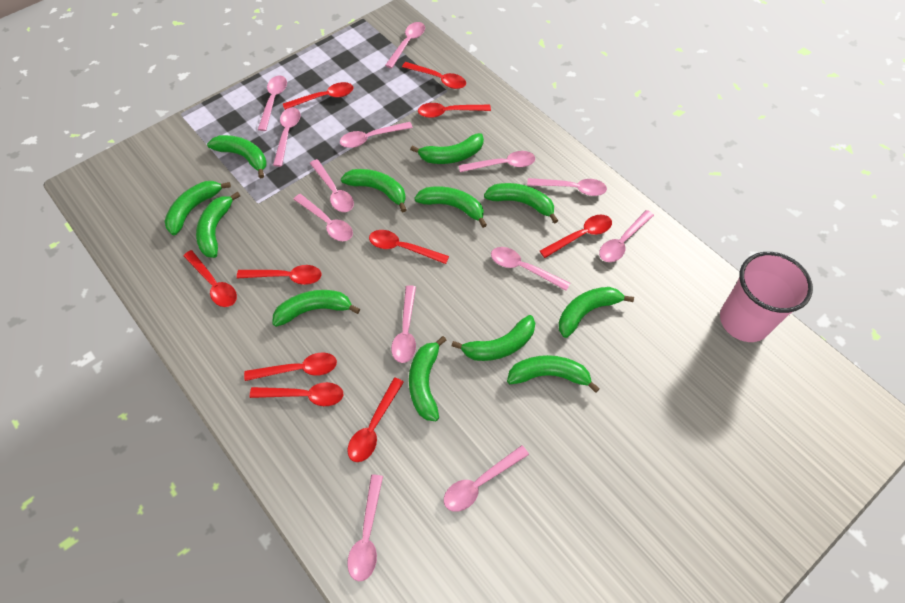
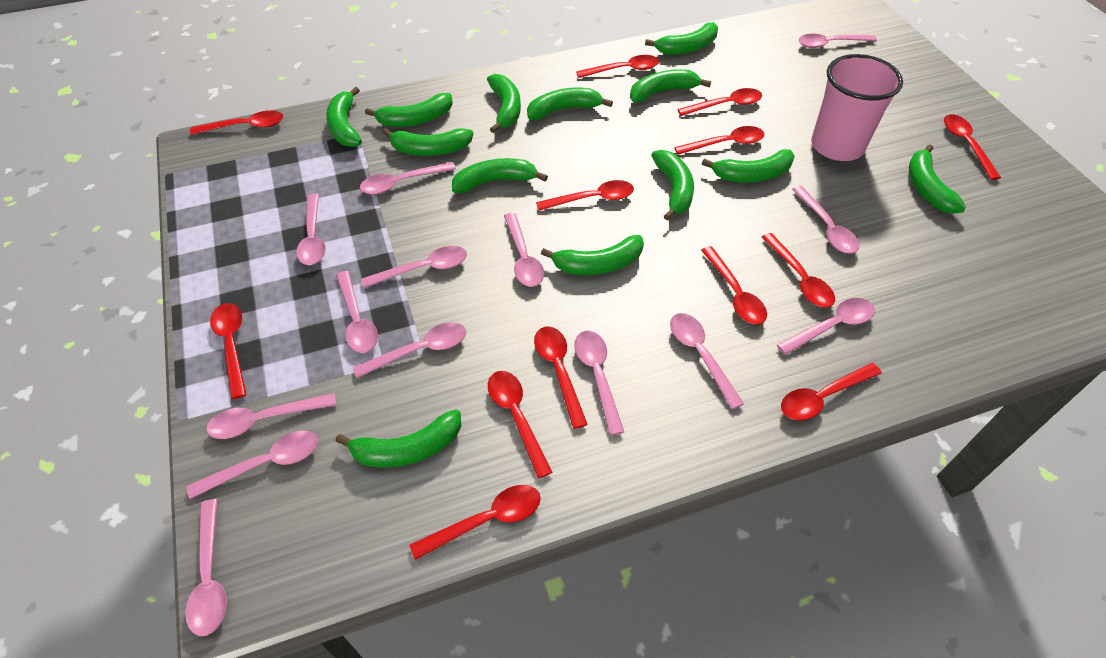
green banana: [165,181,231,235] [196,192,240,258] [207,135,266,178] [272,290,360,327] [341,169,406,212] [409,336,446,421] [410,133,484,164] [414,186,487,228] [452,315,535,361] [484,183,558,224] [507,355,600,393] [558,287,634,338] = 12 -> [326,87,362,147] [335,409,461,468] [365,93,453,127] [382,128,473,156] [452,158,548,193] [487,74,521,133] [527,87,613,120] [541,235,644,275] [630,69,711,103] [645,22,718,55] [651,150,694,221] [702,149,795,183] [909,144,966,214] = 13
pink spoon: [258,75,287,131] [273,107,301,167] [293,194,353,241] [310,159,354,212] [340,122,413,148] [347,475,383,581] [385,22,425,68] [391,285,416,363] [444,445,529,512] [459,151,535,172] [491,247,570,291] [527,178,607,196] [599,210,654,262] = 13 -> [185,499,227,636] [187,430,318,499] [206,393,337,439] [296,194,326,265] [336,271,378,353] [353,322,466,378] [360,162,456,195] [361,246,467,288] [504,213,544,287] [574,331,624,435] [670,313,744,409] [777,298,875,355] [792,186,859,254] [798,34,877,48] = 14
red spoon: [184,250,237,307] [237,265,322,285] [244,353,337,381] [250,382,343,406] [283,82,354,110] [347,378,404,462] [369,230,449,264] [402,62,466,89] [418,103,491,118] [540,215,612,258] = 10 -> [190,110,283,135] [210,303,247,399] [410,485,541,560] [488,371,553,478] [534,326,588,429] [536,180,634,211] [576,55,659,78] [674,126,764,155] [677,88,762,116] [701,246,767,325] [762,233,835,308] [781,363,882,420] [944,114,1001,180] = 13

